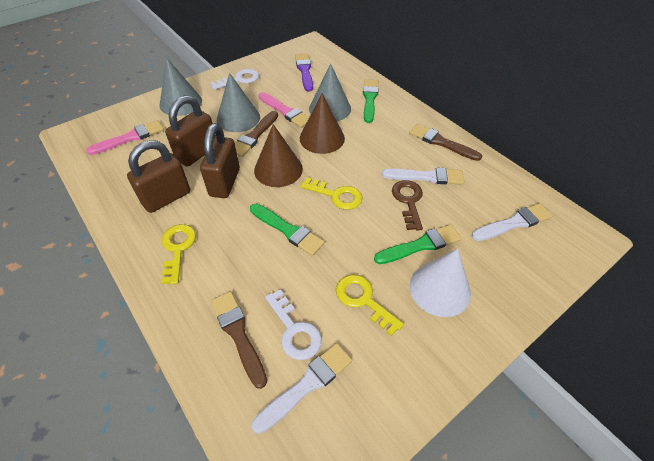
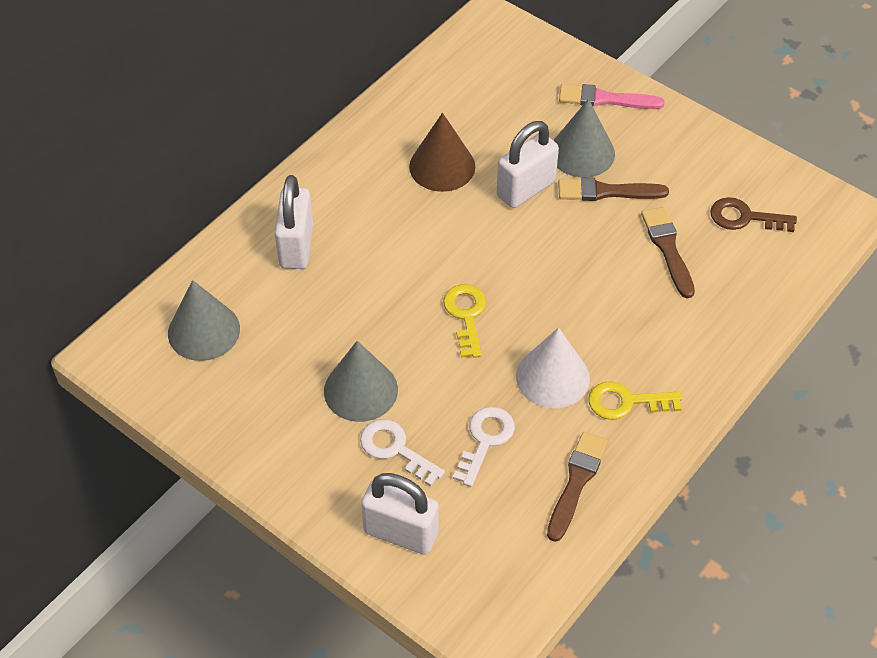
brown cone: [254,124,303,187] [300,93,345,154] = 2 -> [409,113,475,192] = 1
brown padlock: [127,140,190,213] [165,95,216,167] [200,123,240,198] = 3 -> none = 0
green brush: [250,204,325,256] [363,79,379,123] [374,224,462,264] = 3 -> none = 0
pink brush: [86,120,164,155] [258,92,309,128] = 2 -> [559,84,665,109] = 1
purple brush: [295,53,313,92] = 1 -> none = 0
white brush: [251,343,352,434] [382,168,464,185] [472,203,552,241] = 3 -> none = 0
white padlock: none = 0 -> [275,175,313,269] [361,473,439,555] [497,121,559,208] = 3
yellow key: [161,224,196,285] [300,177,362,210] [336,275,404,336] = 3 -> [443,284,486,358] [588,381,682,420] = 2

